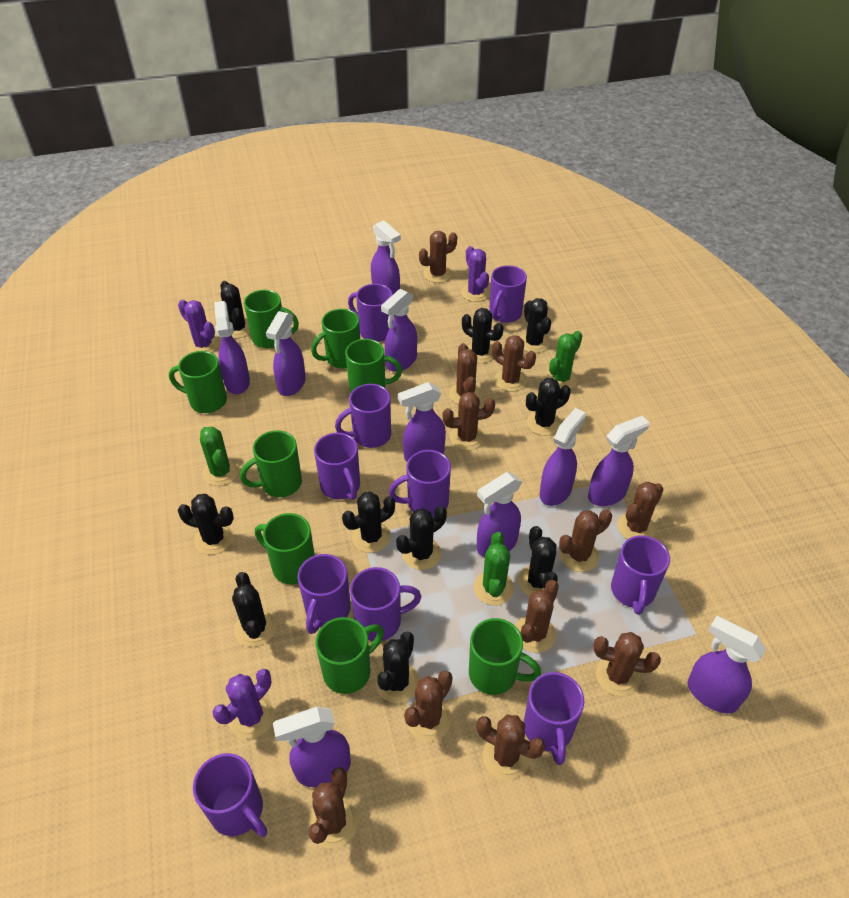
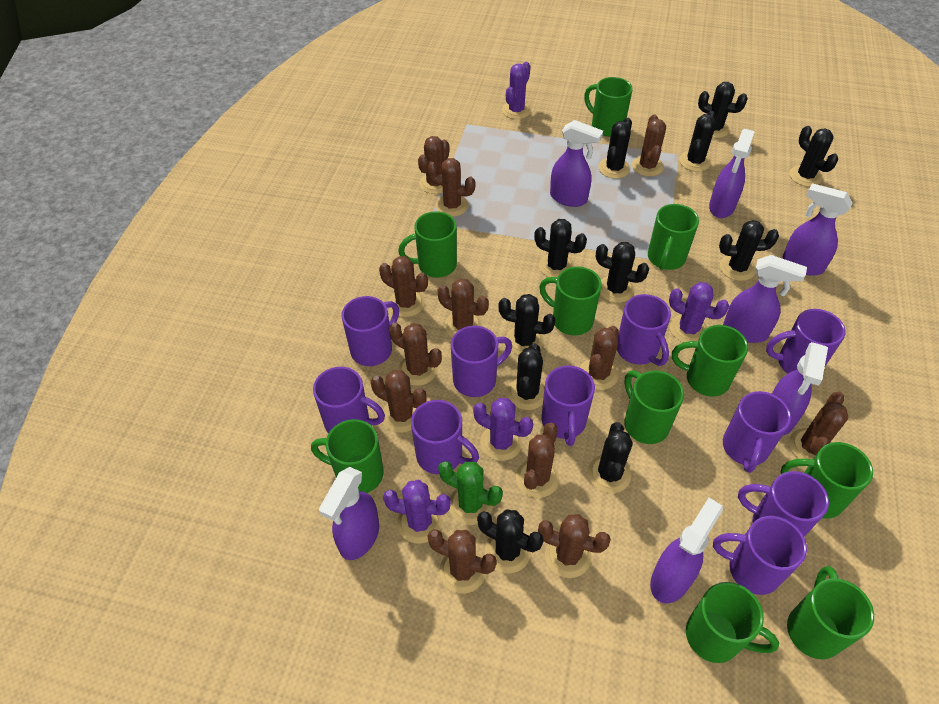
black cactus: [178,494,234,555] [220,281,250,338] [232,572,276,647] [342,492,395,553] [375,632,420,703] [396,506,447,570] [462,308,504,363] [518,526,559,596] [520,298,551,353] [526,378,571,436] = 10 -> [477,509,544,573] [498,294,556,355] [507,343,545,410] [534,219,587,278] [588,422,633,493] [596,242,649,303] [598,118,632,179] [679,111,716,172] [698,82,748,138] [719,220,779,281] [789,126,838,187] = 11
brown cactus: [308,767,358,849] [404,671,453,741] [419,231,457,283] [443,392,495,450] [449,343,482,405] [476,715,545,780] [492,335,536,392] [515,580,559,653] [559,510,612,572] [593,632,661,696] [617,482,664,540] = 11 -> [371,370,427,433] [379,256,428,317] [389,322,442,386] [418,136,449,194] [427,158,476,217] [427,530,497,594] [438,279,489,337] [516,423,559,498] [538,514,611,578] [580,326,619,390] [632,114,666,177] [789,392,848,460] = 12
green cactus: [200,427,239,486] [474,532,514,606] [545,331,582,388] = 3 -> [438,461,503,525] = 1
green mug: [169,351,227,413] [240,430,302,497] [244,290,299,348] [255,513,315,585] [311,309,360,369] [315,617,384,694] [345,339,402,393] [469,618,541,695] = 8 -> [311,419,384,493] [398,211,457,278] [539,267,602,335] [584,77,633,136] [624,370,684,444] [648,204,699,270] [672,325,748,397] [686,582,779,663] [781,442,873,519] [787,566,874,659] = 10
purple cactus: [178,300,219,353] [213,669,274,739] [461,246,490,302] = 3 -> [383,480,451,544] [473,398,533,461] [502,62,531,119] [669,282,729,342] = 4
purple spray bottle: [214,301,250,394] [266,311,306,396] [273,707,351,787] [371,220,401,294] [381,289,417,372] [398,382,446,462] [477,472,522,557] [540,408,586,506] [588,416,649,506] [688,616,766,713] = 10 -> [319,467,379,560] [550,120,603,207] [650,498,723,604] [709,129,755,218] [723,255,807,343] [772,342,828,435] [782,183,853,276] = 7

